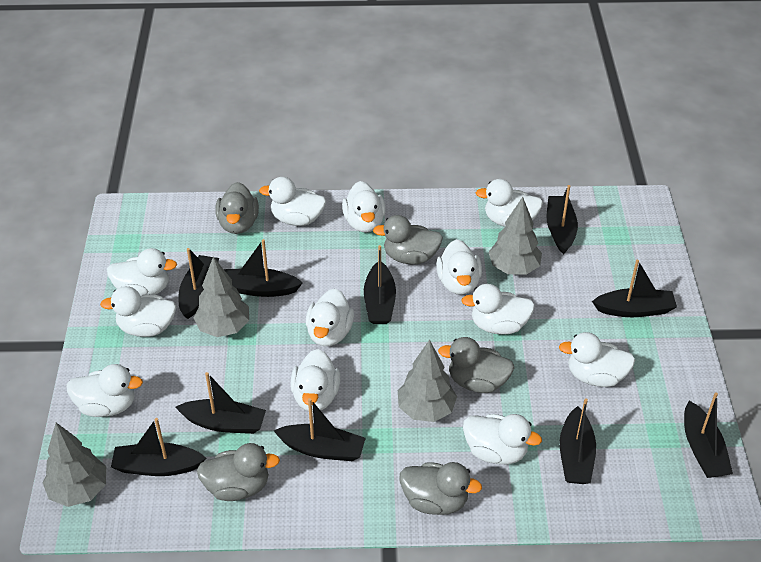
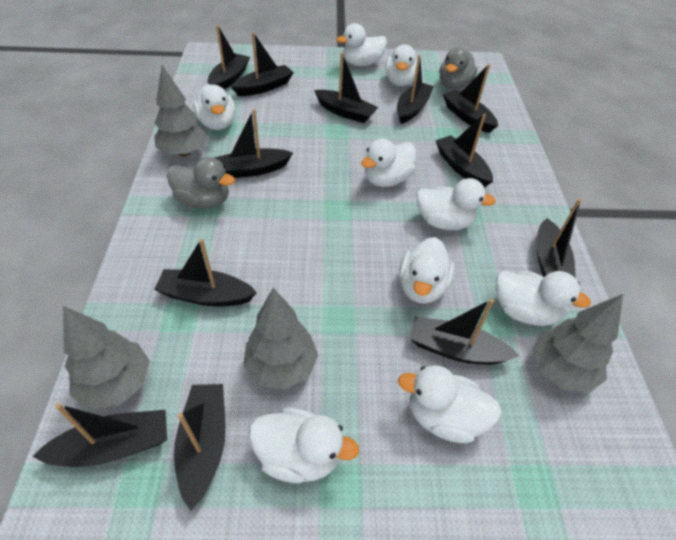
black boat: [111,418,206,476] [176,372,266,434] [179,248,219,319] [224,239,303,297] [274,398,366,461] [364,245,396,324] [547,185,578,254] [560,398,596,484] [592,259,677,317] [684,392,733,478] = 10 -> [33,403,167,467] [154,239,257,307] [174,384,226,511] [207,25,250,89] [215,109,293,178] [231,32,294,96] [314,53,378,123] [397,55,434,124] [410,299,519,365] [435,114,493,188] [443,64,498,133] [536,199,582,279] = 12
grey duck: [197,443,280,501] [215,182,259,234] [373,215,443,264] [400,462,482,515] [438,337,515,393] = 5 -> [167,157,235,209] [439,47,478,89] = 2
white duck: [66,364,143,417] [100,286,176,337] [107,248,177,296] [259,177,326,226] [290,349,340,412] [306,288,354,346] [342,181,386,232] [436,239,482,295] [461,284,535,334] [463,414,542,464] [476,179,543,227] [559,332,635,387] = 12 -> [193,84,235,130] [249,408,359,483] [336,23,387,66] [361,139,416,187] [385,44,417,86] [398,365,502,443] [399,237,455,304] [416,178,496,230] [496,271,591,326] = 9

